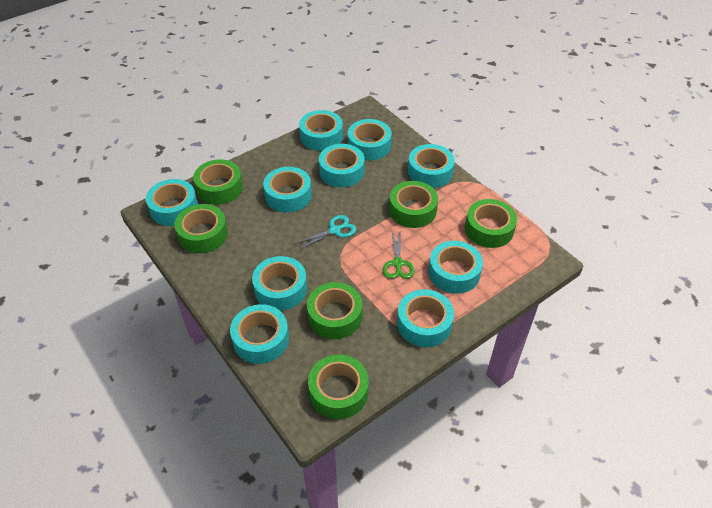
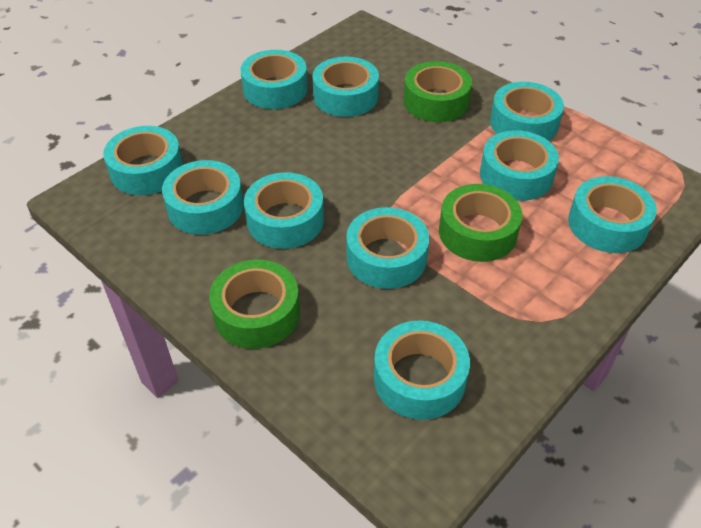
green scissors: [383,232,414,279] = 1 -> none = 0
green tape: [175,204,228,253] [193,159,243,205] [307,282,362,339] [308,355,369,419] [389,181,438,228] [465,199,517,248] = 6 -> [209,259,300,349] [403,61,472,122] [439,184,522,262] = 3
turquoise scissors: [295,215,356,250] = 1 -> none = 0

